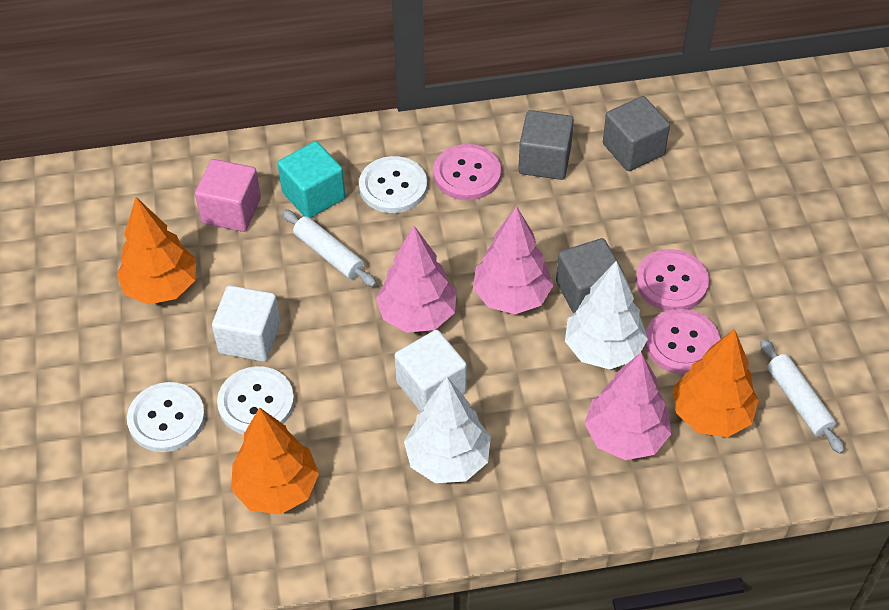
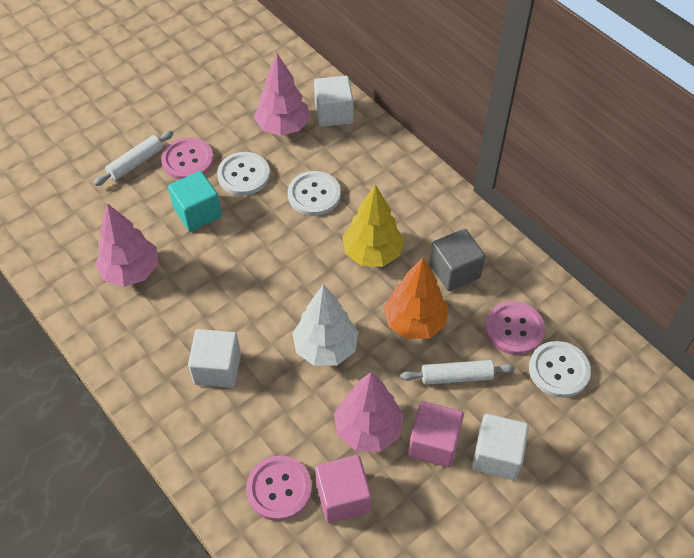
grey cube: [518,110,574,180] [556,238,624,314] [603,96,670,171] = 3 -> [430,229,485,291] = 1
orange tree: [117,197,196,305] [231,407,319,514] [673,329,759,437] = 3 -> [383,257,448,339] = 1
pink cube: [195,159,261,232] = 1 -> [315,455,372,523] [408,401,464,468] = 2
white cube: [212,285,281,362] [395,330,467,412] = 2 -> [188,329,241,388] [314,76,353,127] [472,414,529,480] = 3
white tree: [404,377,491,483] [565,261,648,369] = 2 -> [292,284,359,366] = 1
yellow tree: none = 0 -> [342,184,404,267] = 1

